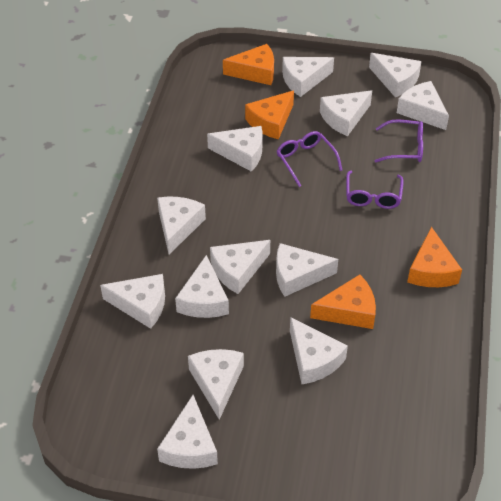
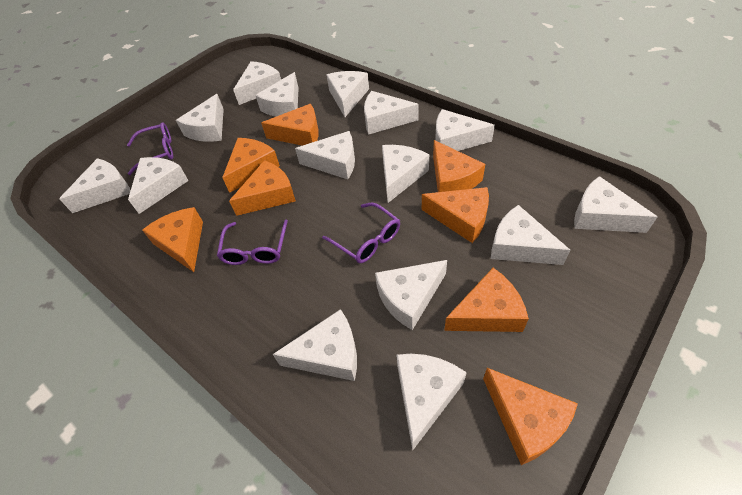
orange cheese: [223,44,274,85] [245,90,294,140] [310,275,376,329] [407,227,462,287] = 4 -> [142,207,203,272] [222,138,280,193] [229,160,296,216] [261,104,319,146] [422,187,489,243] [433,140,485,192] [444,268,529,332] [483,368,578,465] = 8
white cheese: [100,274,165,329] [157,197,206,254] [157,395,218,469] [175,255,229,318] [188,349,244,420] [207,126,263,172] [210,240,270,294] [276,243,338,297] [282,57,334,97] [290,317,348,384] [320,90,372,136] [369,53,422,97] [397,81,449,130] = 13 -> [59,158,131,213] [128,157,189,214] [176,94,224,142] [233,61,281,105] [255,72,299,117] [273,309,357,381] [295,131,355,179] [327,71,369,117] [364,91,419,135] [375,260,447,330] [382,145,429,203] [396,354,467,451] [435,109,495,151] [491,205,570,265] [574,176,657,233] = 15

